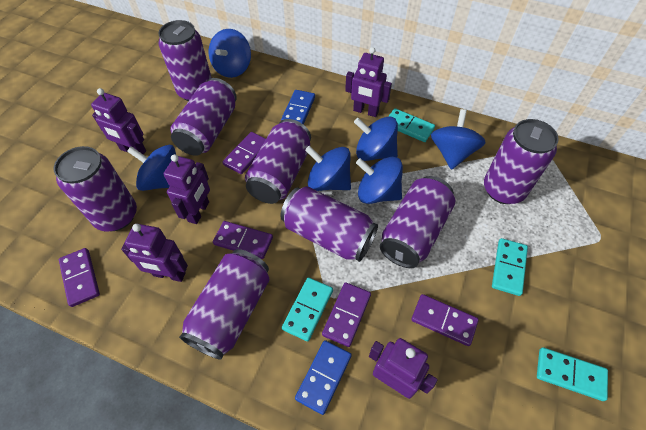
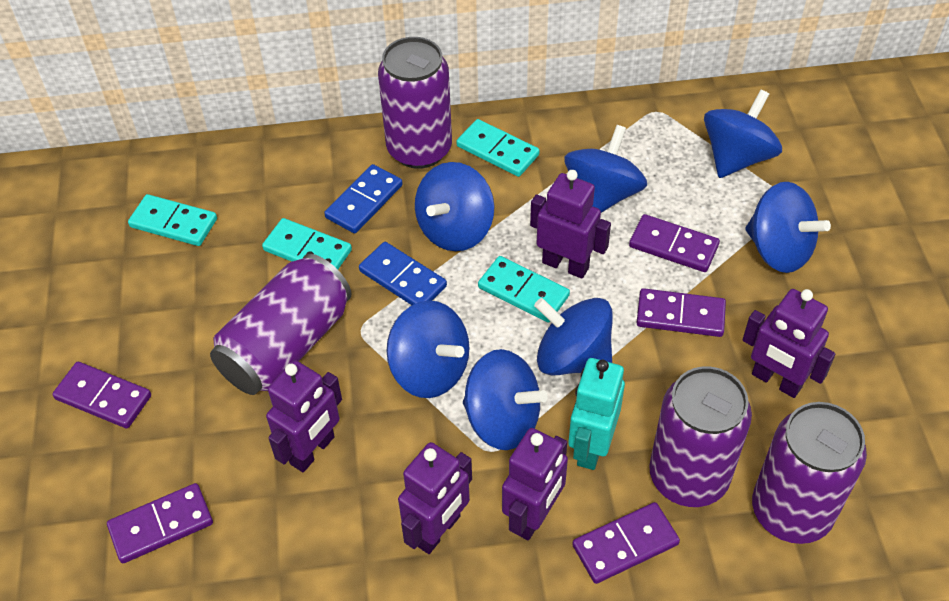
blue spinning top: [127,145,176,191] [209,29,251,78] [305,146,351,191] [354,117,398,161] [356,157,403,204] [431,109,486,170] = 6 -> [387,300,470,398] [415,162,494,251] [463,349,548,450] [534,298,613,376] [564,125,647,213] [704,89,782,178] [745,182,831,273] = 7
purple can: [54,146,137,232] [159,20,212,101] [170,78,237,156] [179,249,270,360] [245,119,311,204] [280,186,378,262] [380,176,455,268] [484,119,559,204] = 8 -> [210,254,351,395] [378,37,452,169] [649,367,752,507] [752,402,867,544] = 4
turquoise robot: none = 0 -> [568,358,625,470] = 1

